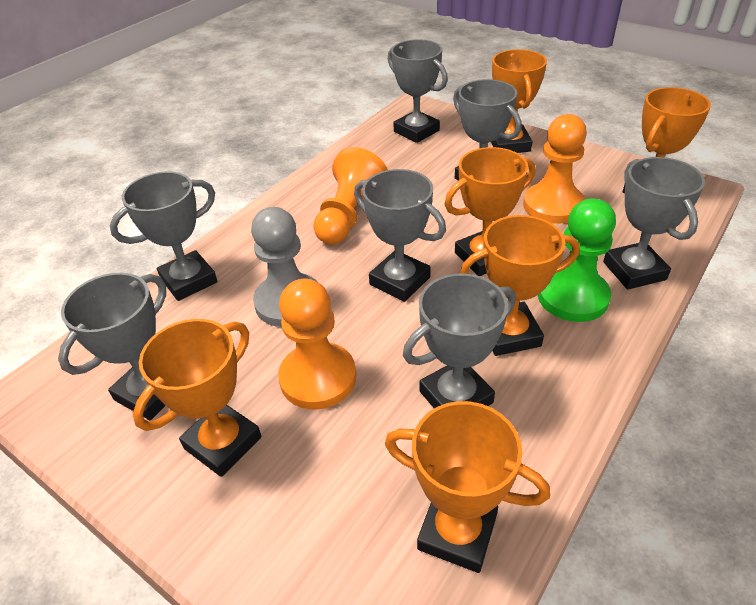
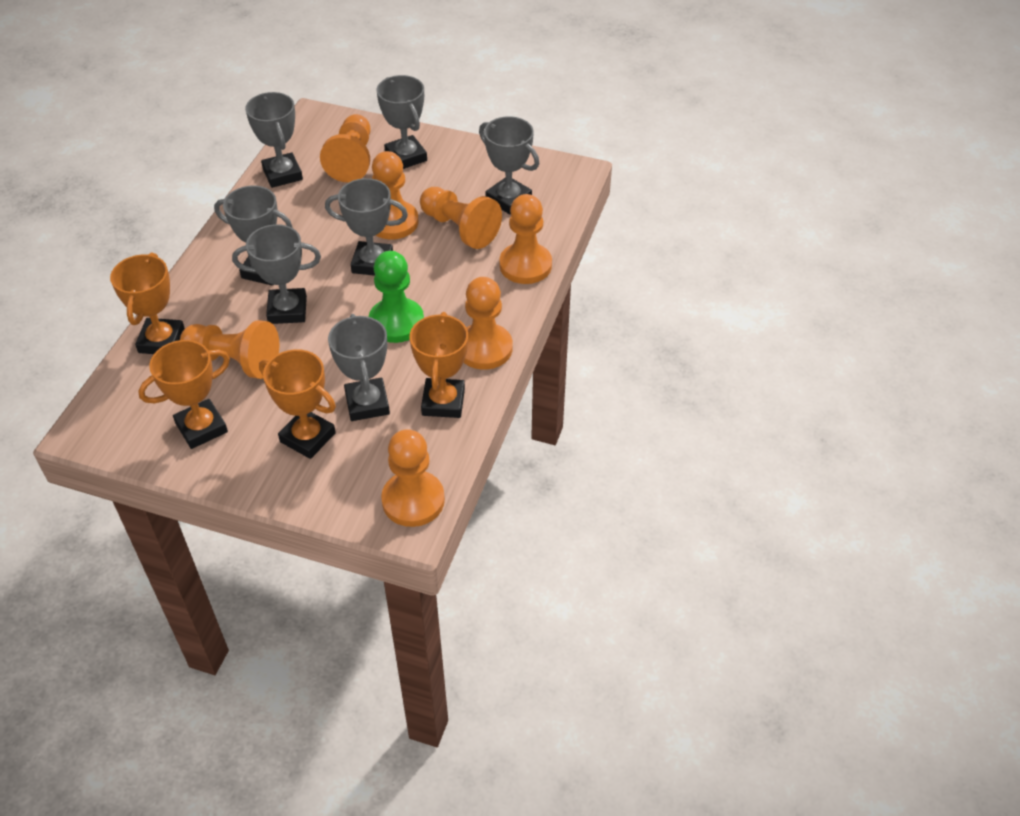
grey pawn: [251,207,317,327] = 1 -> none = 0
orange pawn: [278,279,356,410] [313,147,388,245] [523,114,587,224] = 3 -> [180,320,280,379] [320,114,371,182] [372,151,419,239] [381,429,445,527] [420,187,502,249] [464,277,513,370] [499,194,552,284] = 7
orange trophy: [133,319,261,477] [385,401,550,573] [445,147,535,276] [460,215,580,356] [491,49,547,153] [623,87,711,194] = 6 -> [110,253,185,354] [138,340,230,449] [259,349,336,459] [410,312,468,418] = 4

